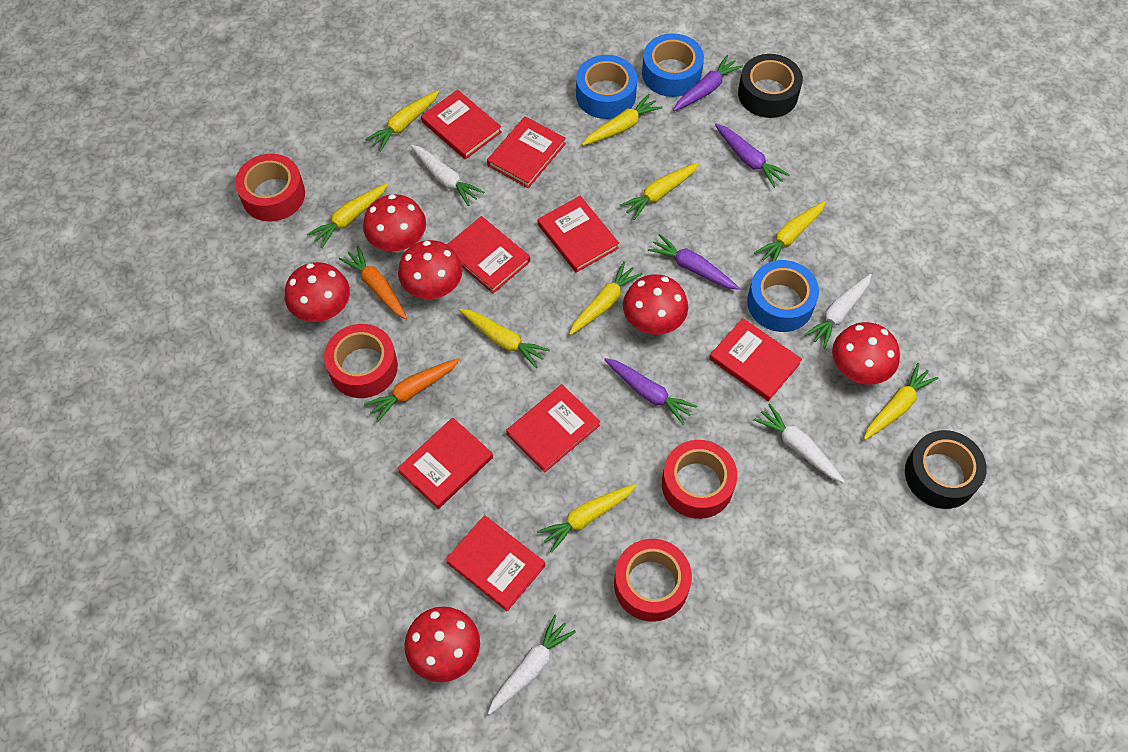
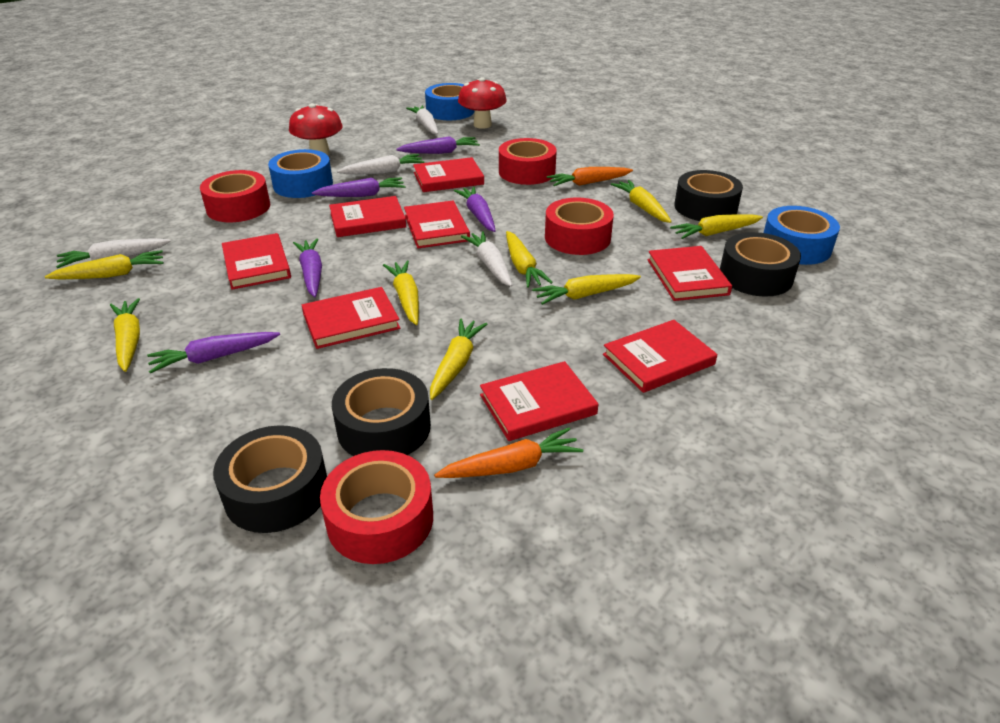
black tape: [738,54,803,118] [905,430,987,509] = 2 -> [213,425,327,533] [332,368,431,456] [674,170,743,221] [720,232,801,297] = 4
purple carrot: [604,358,697,425] [648,234,739,290] [673,55,743,111] [715,124,790,188] = 4 -> [147,332,280,374] [293,239,322,297] [312,177,405,197] [396,136,480,154] [454,186,496,232] = 5
red mushroom: [285,262,350,322] [363,194,426,253] [398,240,463,299] [405,607,480,682] [623,274,688,335] [832,322,900,385] = 6 -> [289,103,343,155] [458,77,507,129] = 2
yellow carrot: [307,183,388,248] [365,90,439,152] [459,309,550,368] [537,484,637,553] [569,261,642,335] [582,94,663,146] [620,162,699,220] [754,201,826,261] [864,363,938,440] = 9 -> [45,250,164,280] [110,298,140,372] [383,261,419,325] [430,318,487,400] [506,231,553,288] [532,274,641,305] [611,180,672,223] [670,214,763,239] = 8

